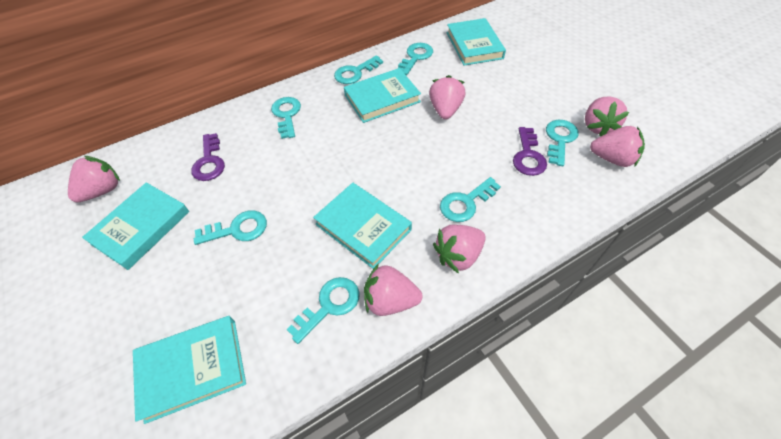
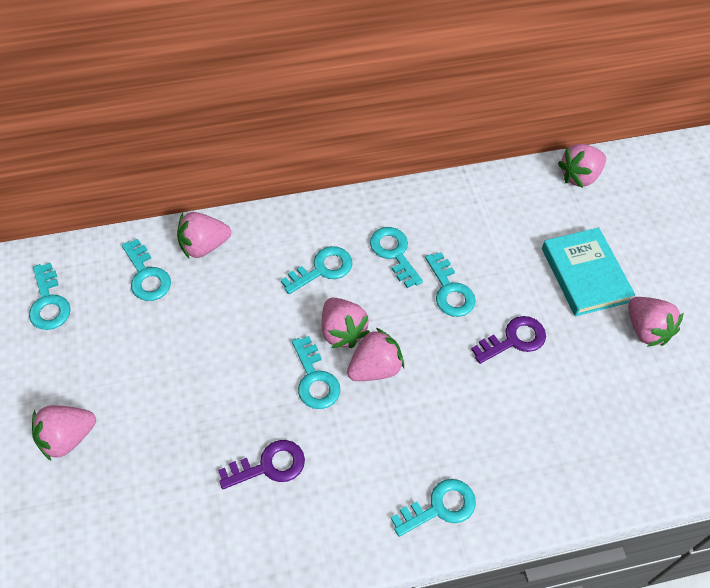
turquoise book: [82,183,189,270] [133,316,246,424] [313,183,412,269] [344,68,421,123] [447,18,506,66] = 5 -> [542,228,635,316] = 1

